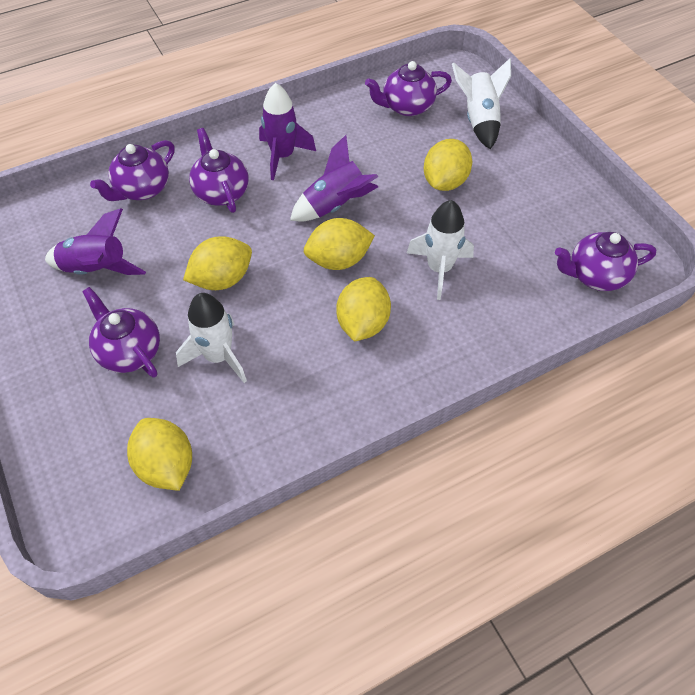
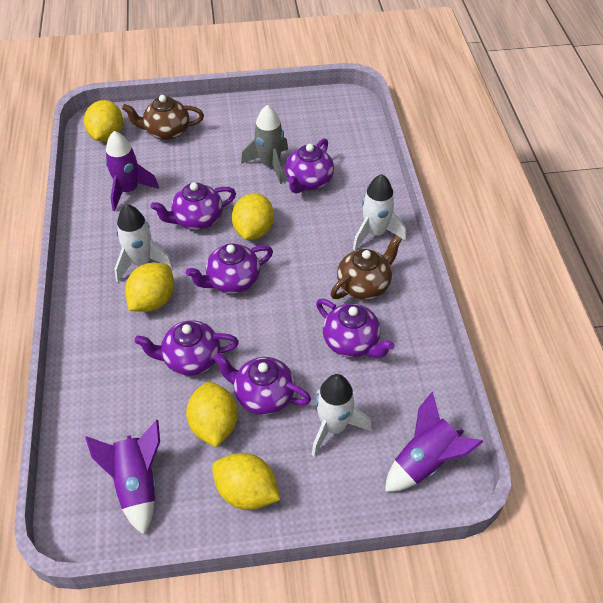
brown teapot: none = 0 -> [122,95,204,140] [331,235,402,300] = 2
grey rocket: none = 0 -> [241,105,288,184] = 1
purple teapot: [82,287,160,377] [90,140,175,201] [189,128,249,213] [365,61,452,116] [555,232,656,291] = 5 -> [135,320,239,376] [151,182,236,230] [186,244,273,294] [213,353,311,415] [285,138,334,194] [316,299,394,358] = 6

